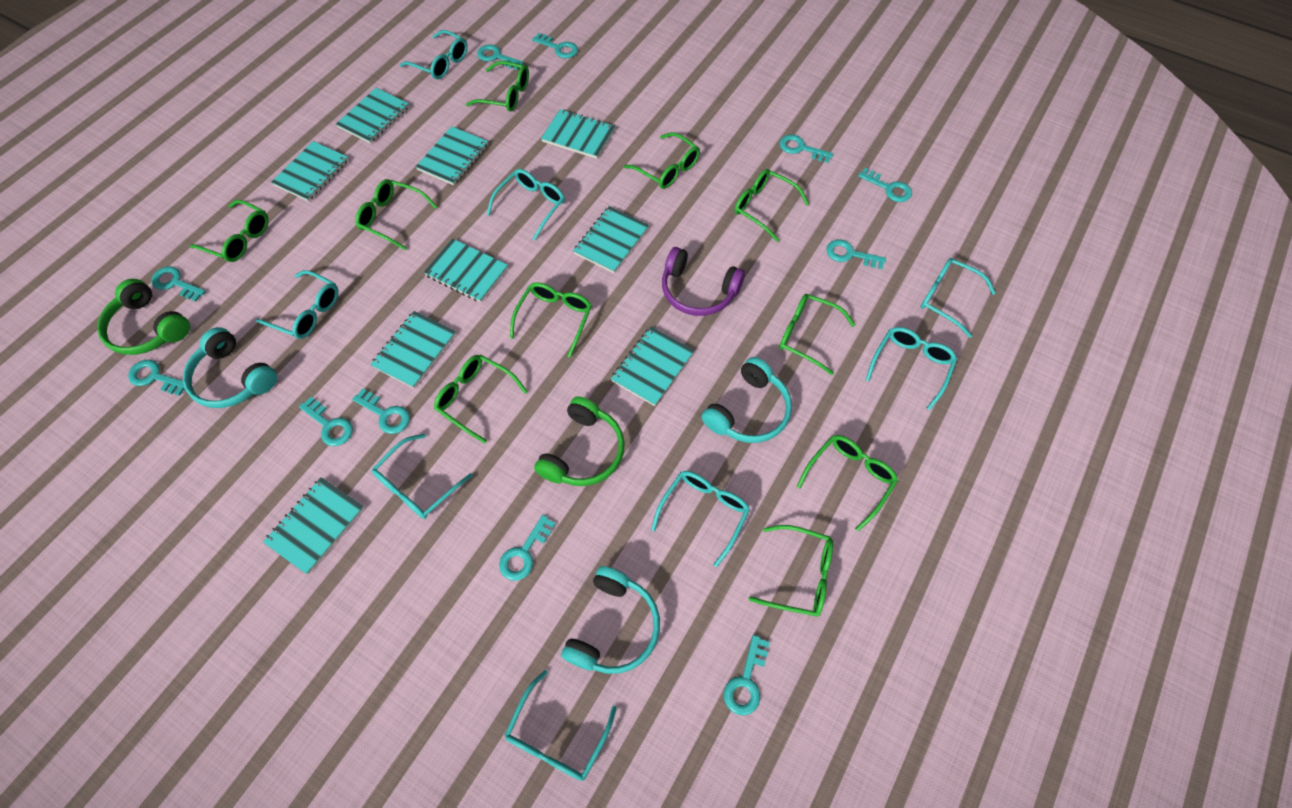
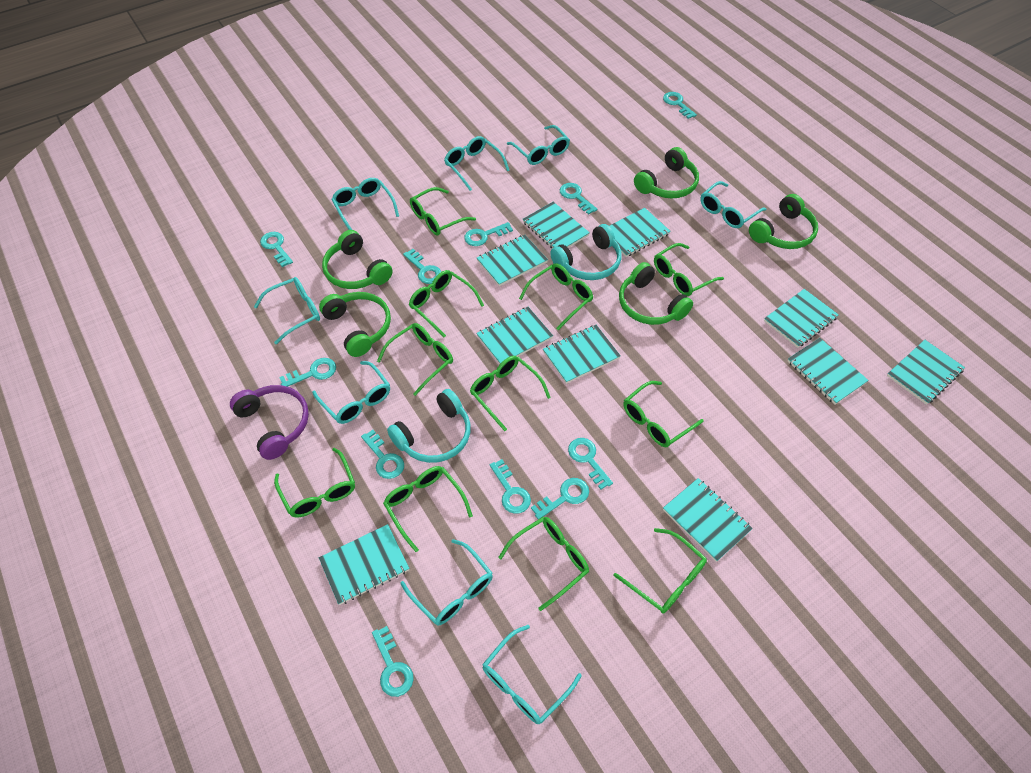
green glasses: [190,200,269,262] [355,179,437,250] [434,355,528,444] [466,61,529,112] [510,282,592,358] [624,132,700,189] [734,169,809,242] [749,525,833,617] [779,294,855,375] [797,435,898,531] = 10 -> [274,448,355,518] [377,323,453,396] [383,466,473,552] [409,270,484,337] [410,187,476,235] [470,356,551,431] [498,517,589,611] [519,263,593,330] [614,528,707,614] [623,381,704,447] [654,243,724,296] = 11
green headphones: [97,279,190,355] [534,396,625,486] = 2 -> [319,292,391,357] [322,230,392,289] [619,262,693,325] [634,147,699,198] [749,194,818,249] = 5
turquoise headphones: [183,327,277,408] [561,566,660,674] [701,357,792,443] = 3 -> [387,389,471,463] [550,224,621,280] = 2
turquoise notebook: [263,477,364,574] [271,141,349,202] [336,88,409,144] [370,311,456,388] [415,126,488,185] [424,238,508,302] [541,109,615,159] [573,206,649,273] [611,327,695,406] = 9 -> [319,524,409,605] [476,307,553,364] [477,235,548,286] [523,202,590,248] [543,325,621,384] [609,208,671,257] [663,478,753,562] [764,289,839,348] [788,338,869,404] [887,340,965,405] = 10

